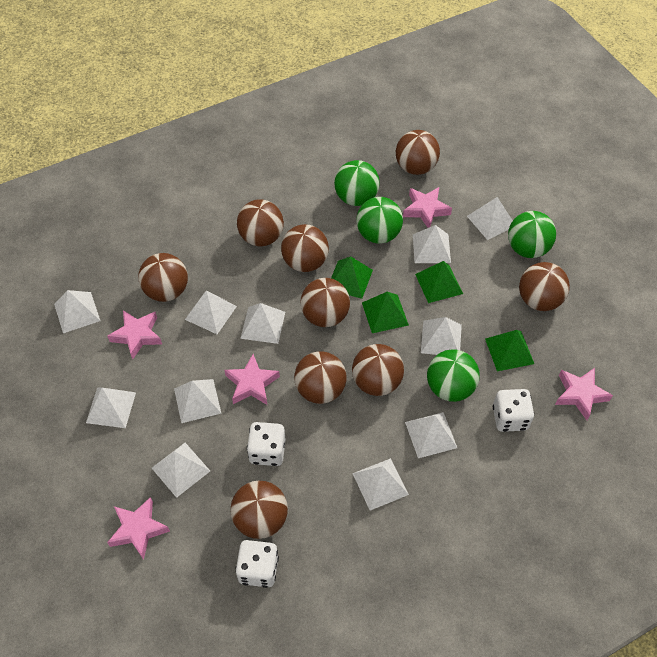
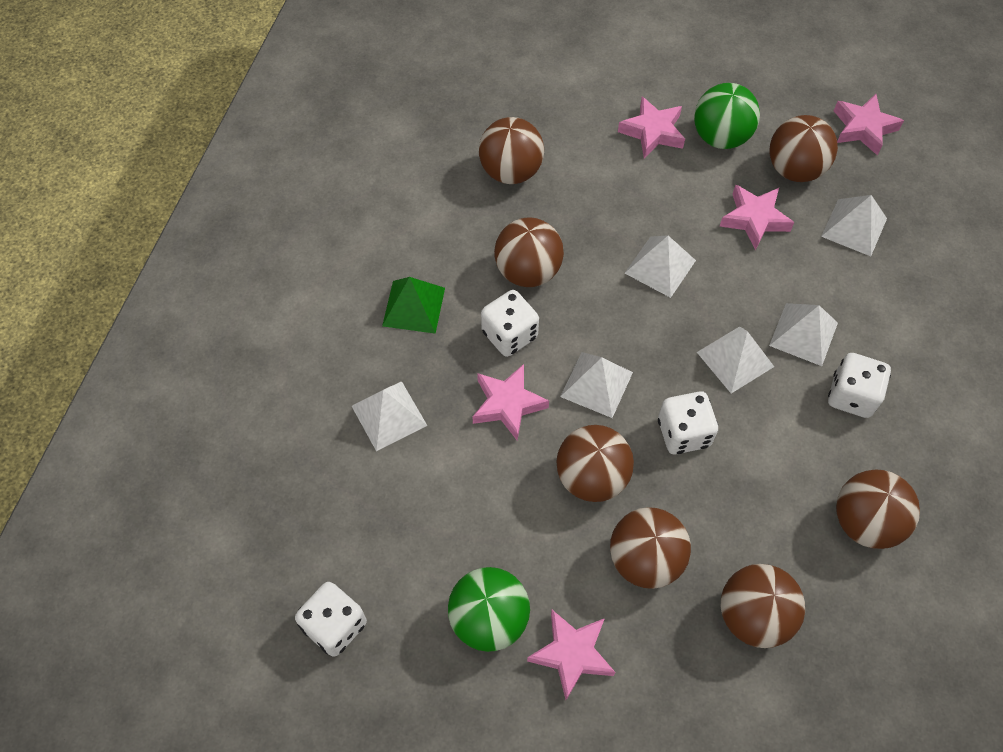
brown ball: [138,253,188,302] [230,481,288,539] [237,199,284,247] [281,224,329,272] [294,351,347,404] [300,278,350,327] [352,344,404,396] [396,130,440,175] [519,262,570,311] = 9 -> [479,117,544,184] [494,217,564,287] [556,425,634,502] [610,507,691,589] [721,564,805,648] [770,115,838,182] [836,469,920,549] = 7
green ball: [334,160,380,206] [356,197,403,244] [427,349,480,402] [508,211,556,258] = 4 -> [448,567,530,652] [694,83,760,149] = 2
green pyramid: [331,256,373,299] [362,292,409,333] [415,261,463,303] [485,330,534,371] = 4 -> [382,277,445,334] = 1
white dice: [235,540,279,588] [247,422,286,466] [493,389,534,432] = 3 -> [295,582,367,657] [481,290,539,357] [658,391,718,454] [828,353,891,418] = 4
white pyramid: [54,290,100,333] [86,387,136,428] [152,443,210,498] [174,379,222,423] [185,290,237,334] [240,303,285,344] [352,458,409,510] [405,412,457,458] [413,225,451,263] [421,317,462,355] [467,197,513,240] = 11 -> [352,381,427,451] [560,352,633,418] [625,235,696,298] [697,326,774,393] [769,303,838,366] [821,195,887,256] = 6

